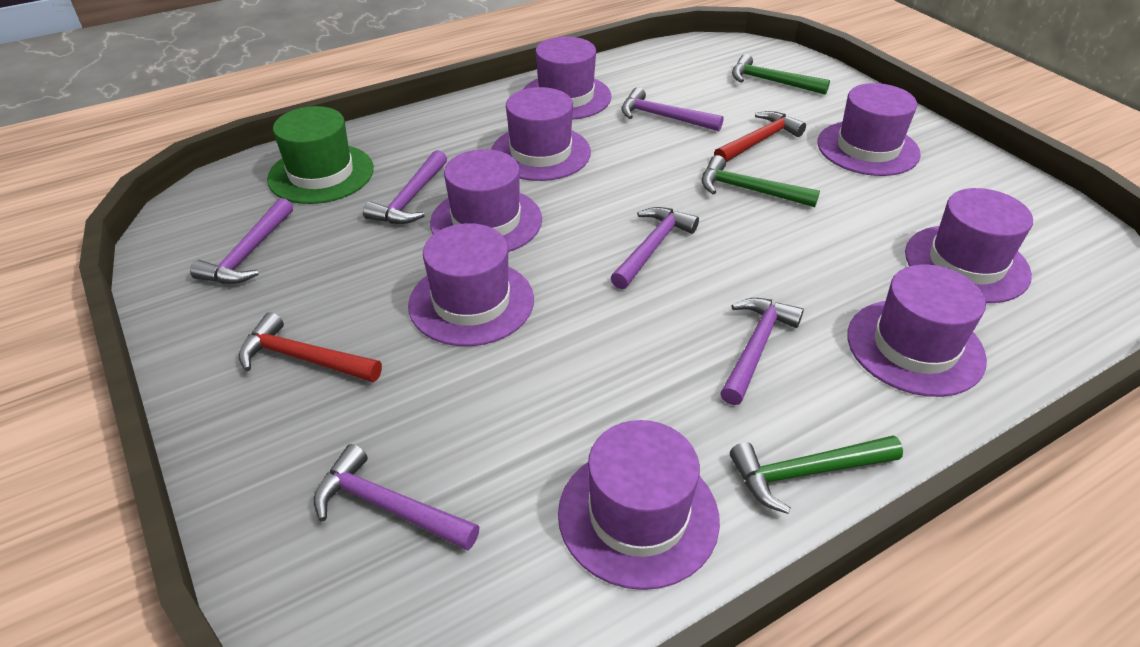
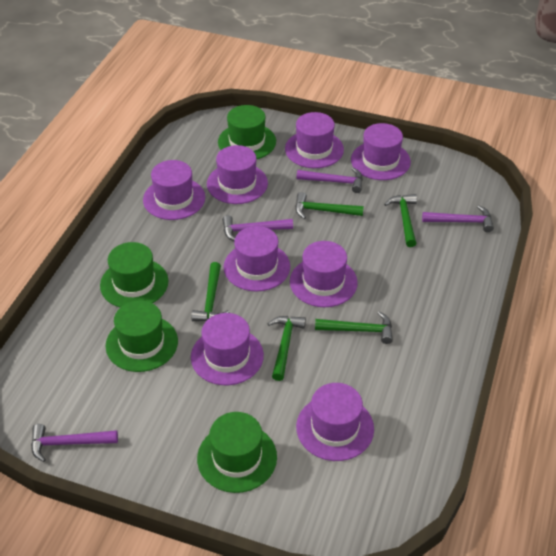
green hammer: [701,155,820,207] [730,436,903,514] [732,54,830,95] = 3 -> [191,262,229,321] [267,316,306,381] [295,192,364,219] [315,311,393,344] [384,194,417,247] = 5
green hat: [267,106,374,204] = 1 -> [100,242,168,307] [106,300,178,372] [197,412,277,493] [218,105,276,159] = 4
purple hammer: [190,198,293,284] [314,444,479,551] [363,150,447,224] [611,207,699,289] [621,87,724,131] [720,298,804,405] = 6 -> [31,424,118,462] [222,215,293,241] [297,168,363,193] [422,205,494,232] = 4
red hammer: [239,312,382,382] [714,111,806,162] = 2 -> none = 0

